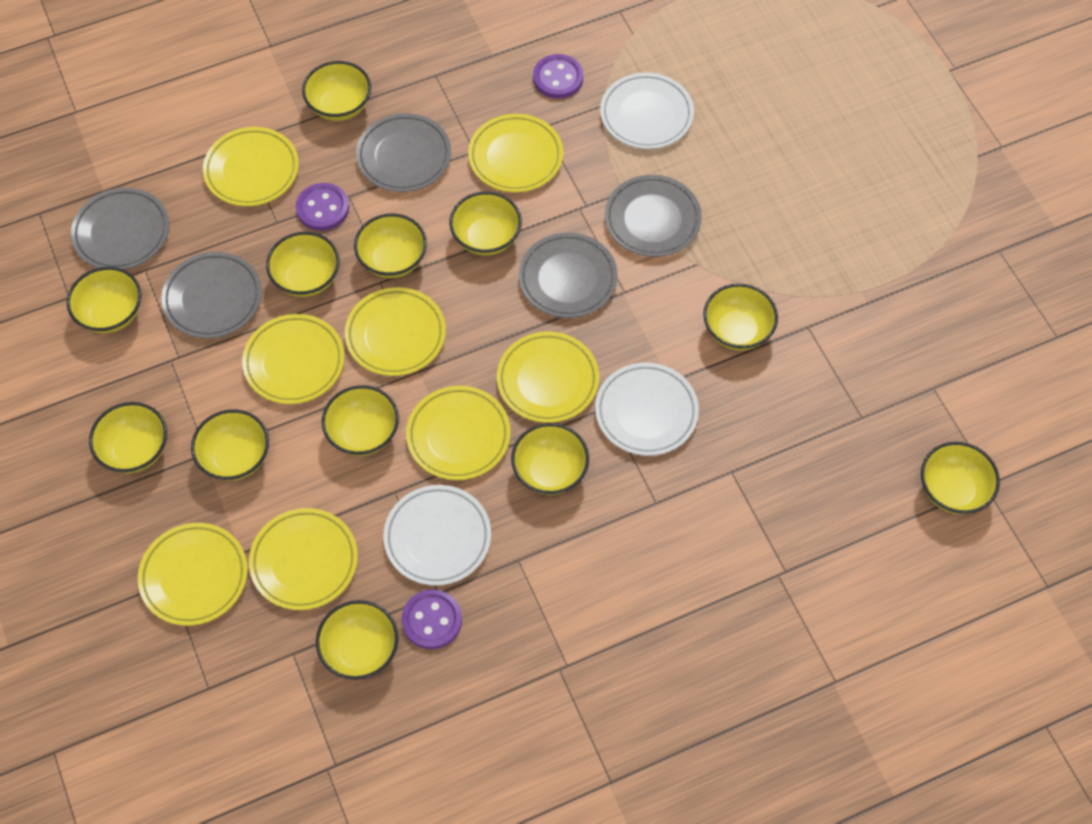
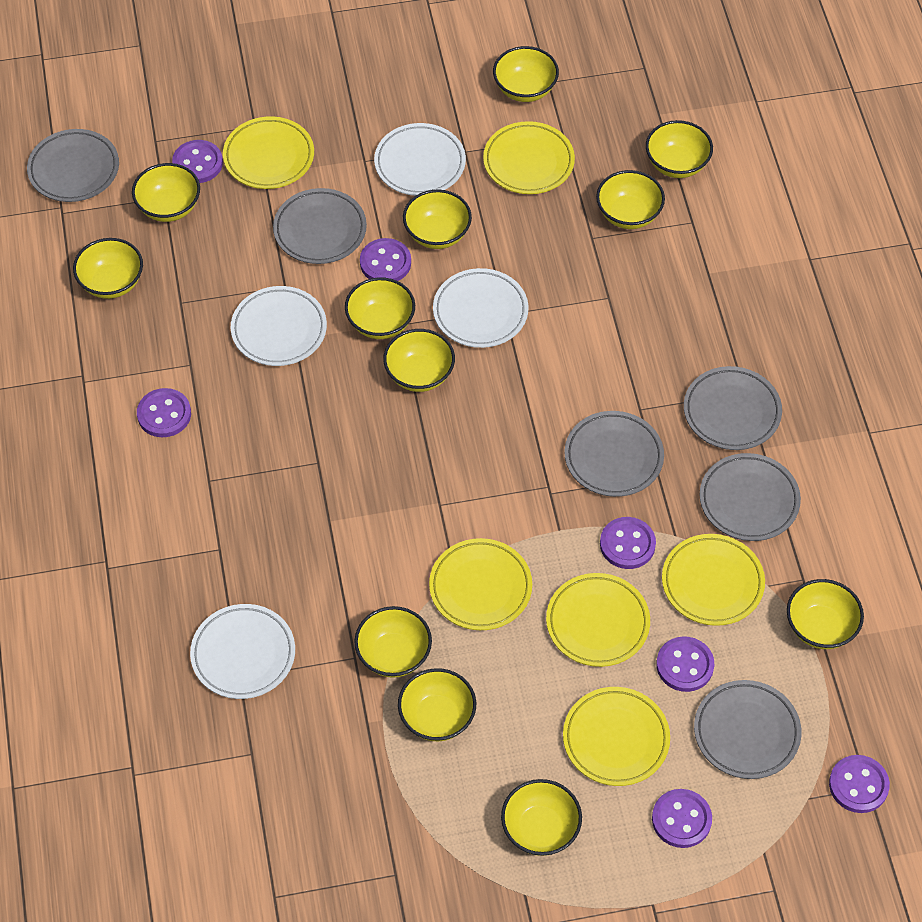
grey plate: [71,187,169,270] [161,252,262,338] [356,113,451,192] [519,232,618,318] [605,175,702,257] = 5 -> [27,129,119,202] [273,188,367,264] [564,411,664,497] [684,366,782,450] [694,680,801,779] [699,453,801,541] = 6
purple button: [296,183,349,231] [401,589,462,649] [533,54,583,99] = 3 -> [137,388,191,437] [172,140,223,183] [360,238,411,281] [600,517,656,569] [652,789,712,848] [656,637,714,692] [829,755,890,813] = 7
white plate: [383,485,491,586] [595,363,699,456] [600,72,694,149] = 3 -> [190,604,295,699] [231,286,327,366] [374,123,466,196] [433,268,528,348] = 4
yellow plate: [138,523,248,626] [203,127,299,206] [242,314,345,404] [249,508,358,610] [345,287,446,376] [406,386,511,480] [468,114,563,193] [497,332,599,423] = 8 -> [223,116,314,189] [429,538,532,630] [483,121,575,194] [546,573,650,667] [563,687,670,786] [662,534,765,626] = 6

